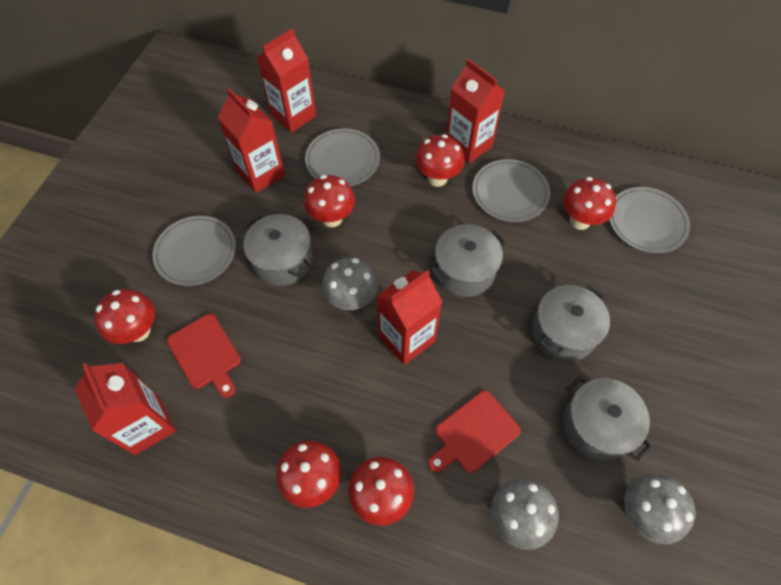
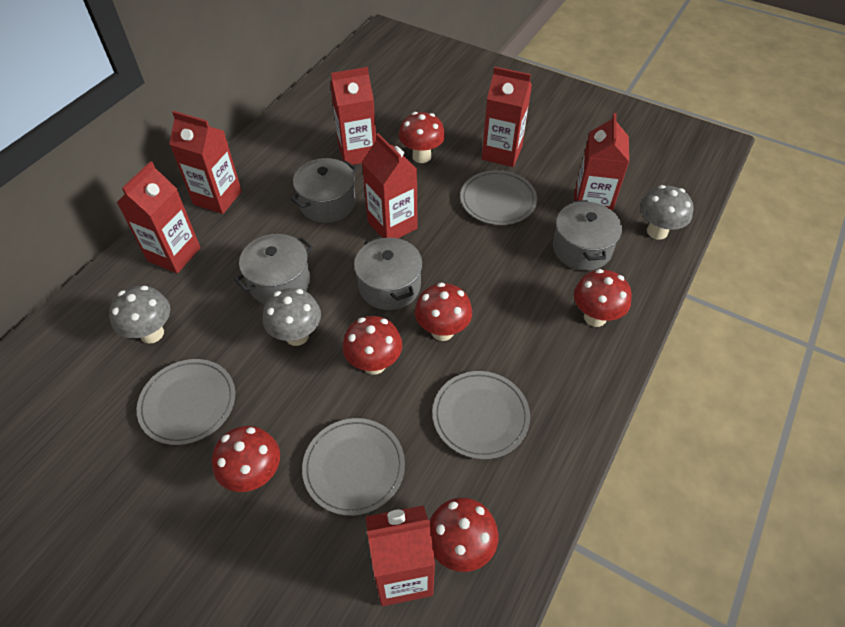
red carton: [75,363,176,455] [218,88,285,193] [257,28,316,133] [377,270,442,365] [446,59,505,164] = 5 -> [117,161,201,273] [169,111,242,214] [330,67,376,165] [362,133,418,238] [366,505,435,606] [482,67,532,167] [574,113,629,211] = 7
red cutting board: [167,314,241,398] [428,390,521,473] = 2 -> none = 0

